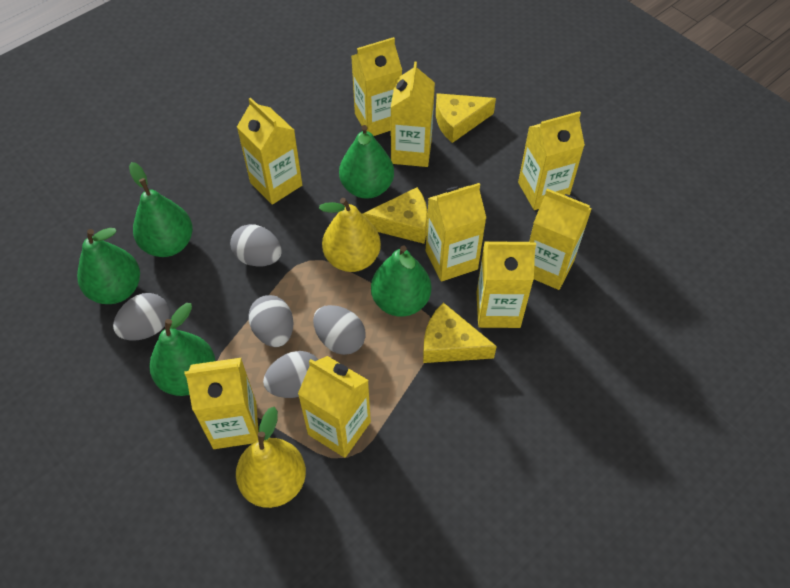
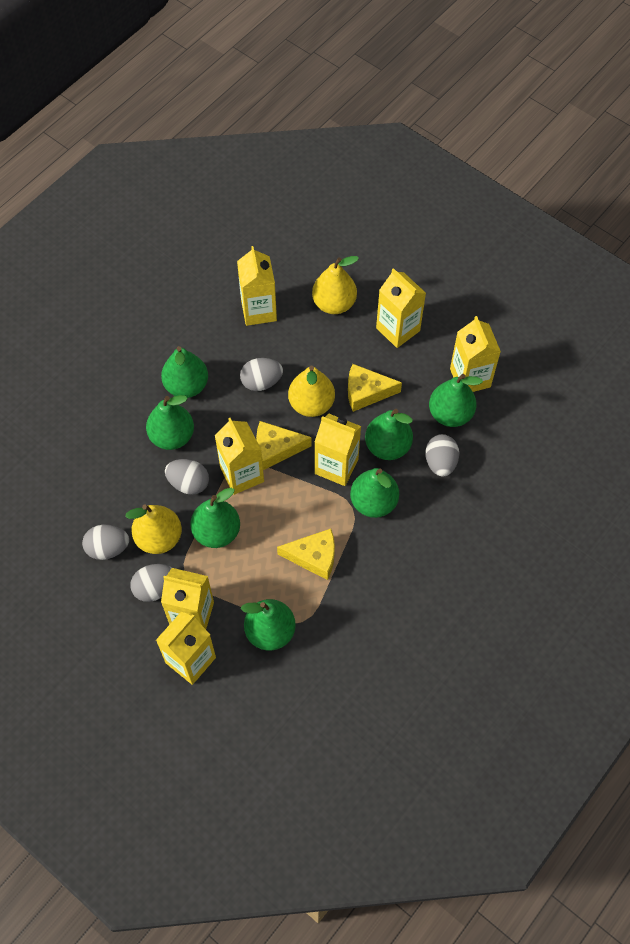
green pear: [77,228,140,304] [129,162,193,257] [150,303,216,396] [339,125,394,199] [371,245,431,316] = 5 -> [146,395,194,450] [161,346,208,398] [190,488,240,548] [241,599,296,650] [350,468,399,518] [365,409,413,460] [429,374,483,427] = 7
yellow carton: [185,358,259,449] [237,98,302,205] [298,356,371,458] [351,37,402,136] [391,61,435,167] [426,183,486,282] [476,241,536,328] [518,111,585,210] [529,189,592,290] = 9 -> [156,611,216,685] [161,568,214,629] [215,418,264,495] [237,246,277,326] [315,414,361,486] [376,268,426,348] [450,316,501,392] = 7
yellow pear: [236,407,306,508] [319,198,381,272] = 2 -> [125,505,182,554] [288,365,335,417] [312,256,359,314] = 3

